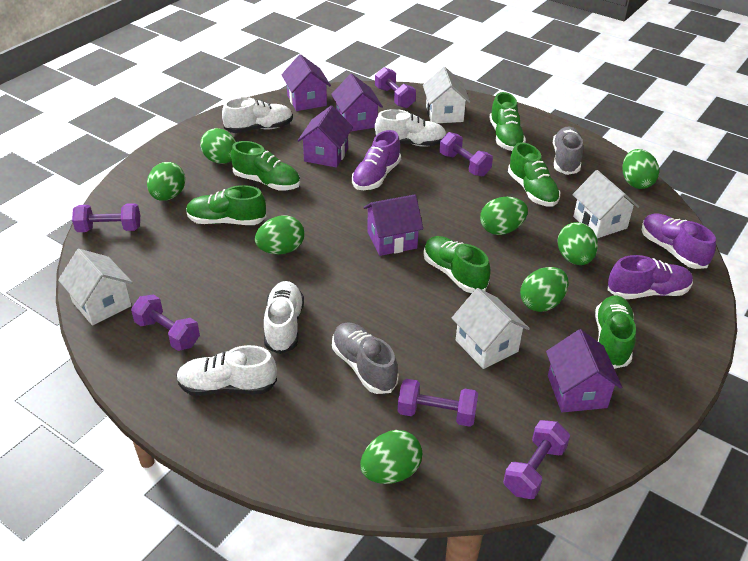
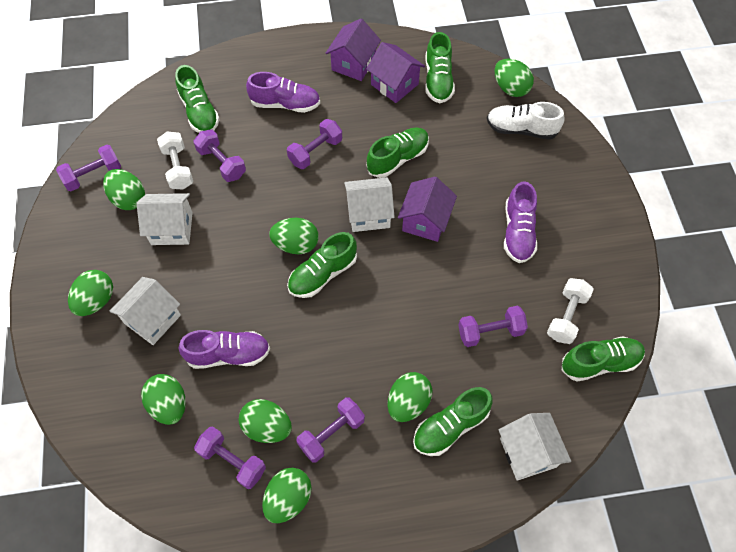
grey shoe: [332,322,398,394] [553,127,583,175] = 2 -> none = 0
purple house: [281,54,331,111] [298,106,353,168] [331,74,383,132] [364,195,423,256] [546,329,622,412] = 5 -> [326,19,381,81] [366,42,425,103] [398,177,457,242] = 3
white dumbbell: none = 0 -> [157,132,193,190] [547,278,594,344] = 2
white shoe: [176,345,277,396] [222,97,293,133] [264,281,304,354] [375,109,446,147] = 4 -> [487,102,565,140] = 1

